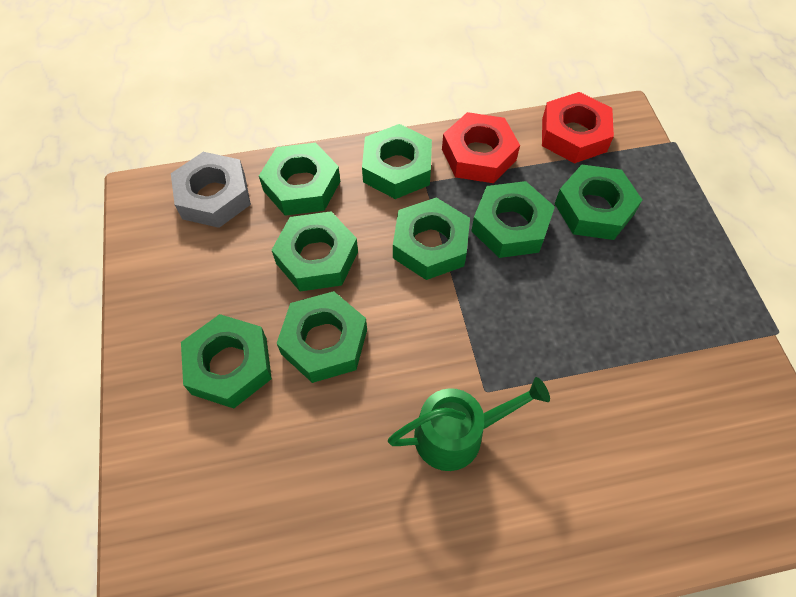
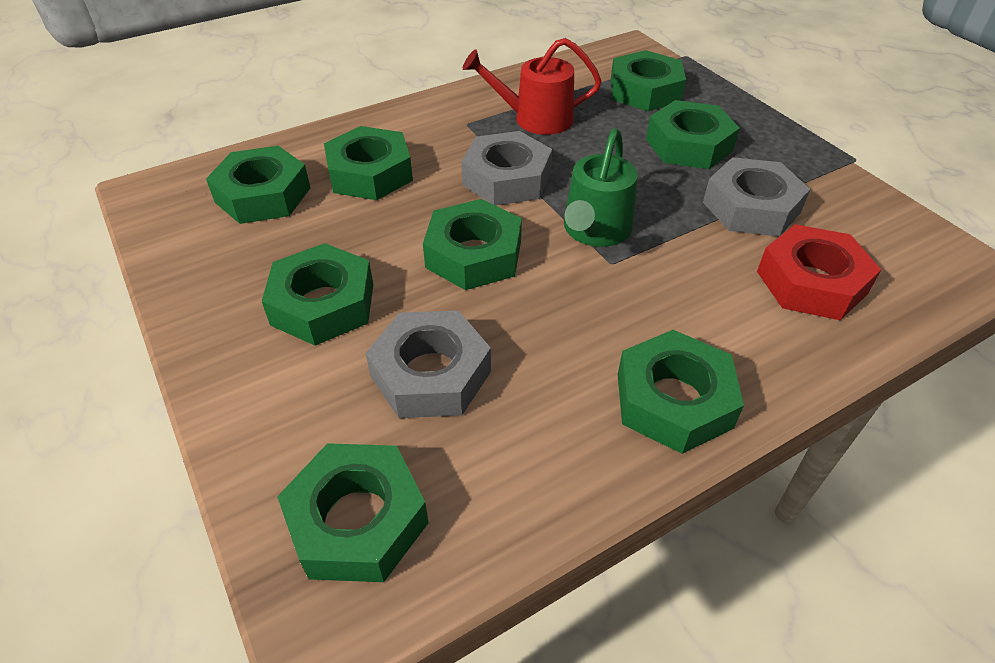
grey nut: [171,152,251,228] = 1 -> [366,310,491,418] [461,131,552,206] [703,157,810,237] = 3
red nut: [442,112,520,183] [542,92,614,163] = 2 -> [757,224,881,320] = 1
red watering can: none = 0 -> [463,38,602,135] = 1

